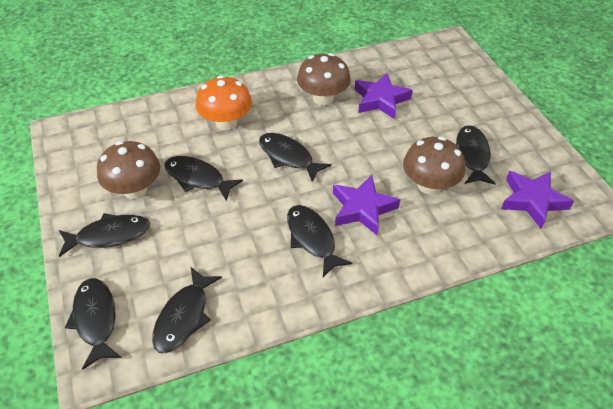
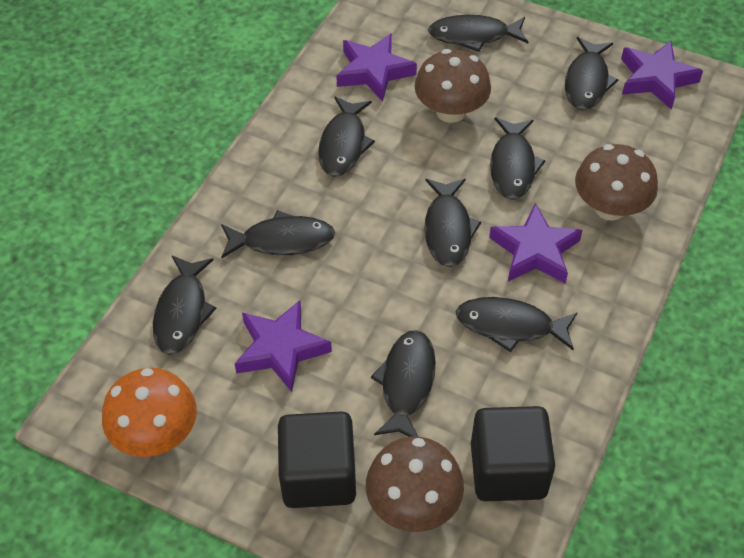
black cube: none = 0 -> [278,411,356,508] [471,406,555,501] = 2
black fish: [59,213,150,257] [64,278,122,370] [152,267,222,353] [164,156,243,201] [259,133,331,182] [287,205,352,277] [456,125,496,185] = 7 -> [153,255,217,355] [221,210,335,259] [318,96,375,177] [371,330,436,437] [424,179,481,267] [428,15,529,52] [456,297,578,352] [490,117,546,200] [565,37,618,110] = 9
purple star: [333,175,400,236] [354,73,413,119] [501,171,574,229] = 3 -> [234,300,332,392] [336,33,417,102] [489,203,583,284] [621,41,703,109] = 4

